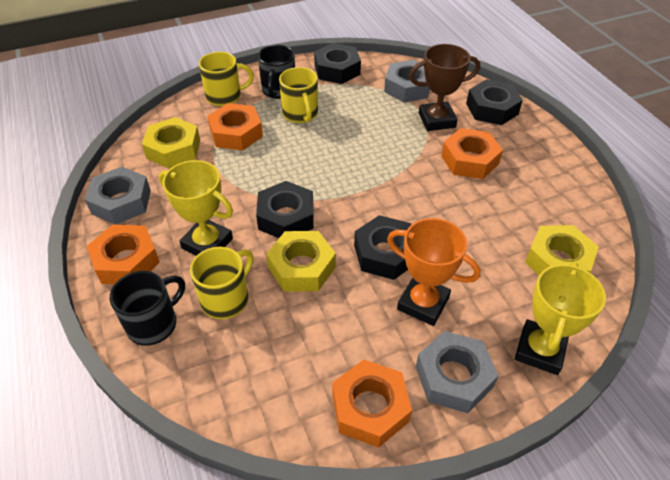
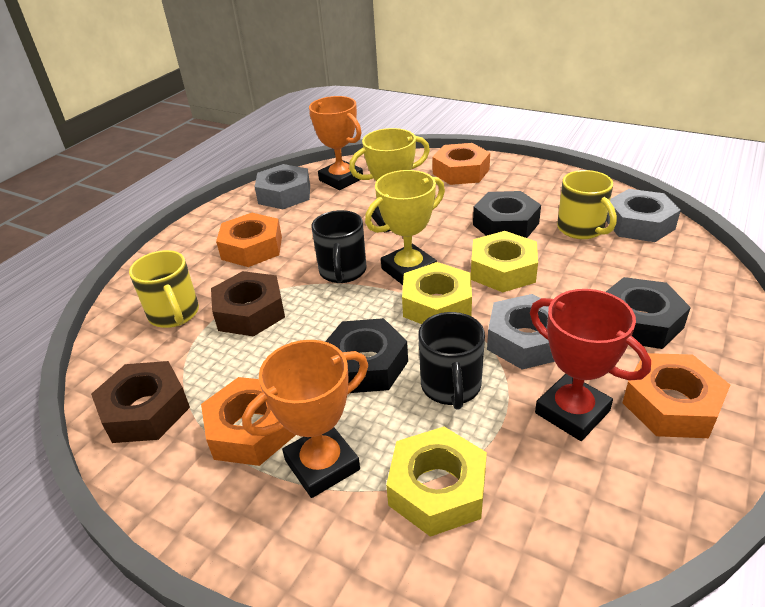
black nut: [256,181,314,238] [314,43,361,84] [354,215,412,280] [466,79,523,125] = 4 -> [325,318,408,393] [473,191,541,238] [606,277,691,349] = 3
brown nut: none = 0 -> [91,361,190,443] [211,271,285,336] = 2
brown trophy: [409,44,480,131] = 1 -> none = 0
orange trophy: [387,218,481,326] = 1 -> [242,340,368,498] [309,96,363,190] = 2
red trophy: none = 0 -> [530,289,651,441] = 1
yellow mug: [190,247,253,319] [199,52,254,106] [279,67,318,123] = 3 -> [129,250,199,328] [557,170,617,239] = 2

